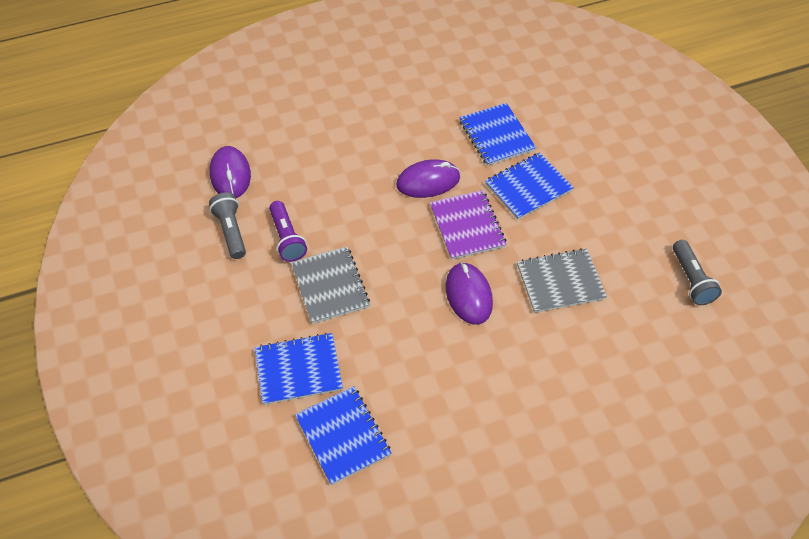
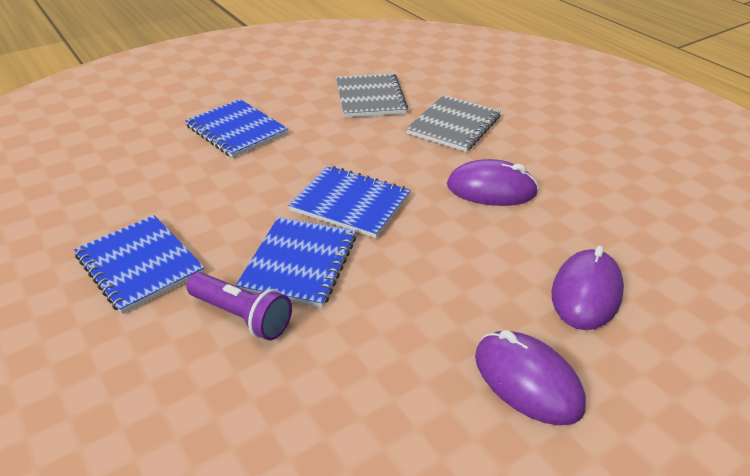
grey flashlight: [209,192,246,259] [673,240,722,305] = 2 -> none = 0
purple notebook: [430,190,507,260] = 1 -> none = 0

